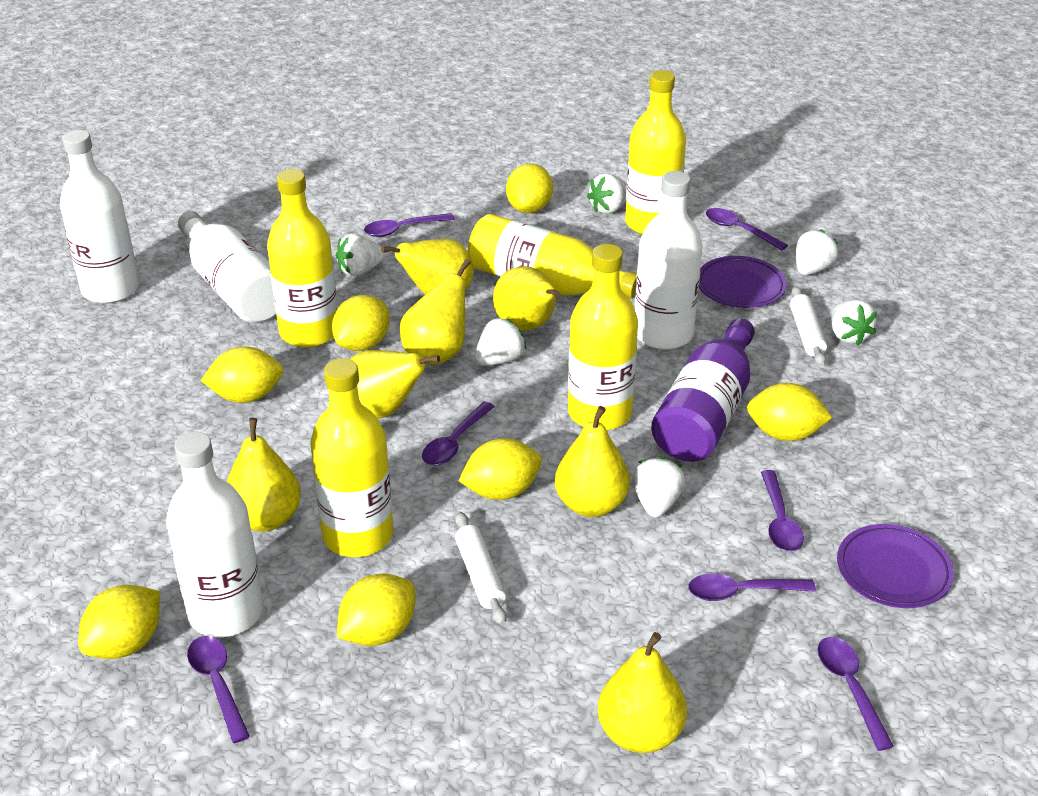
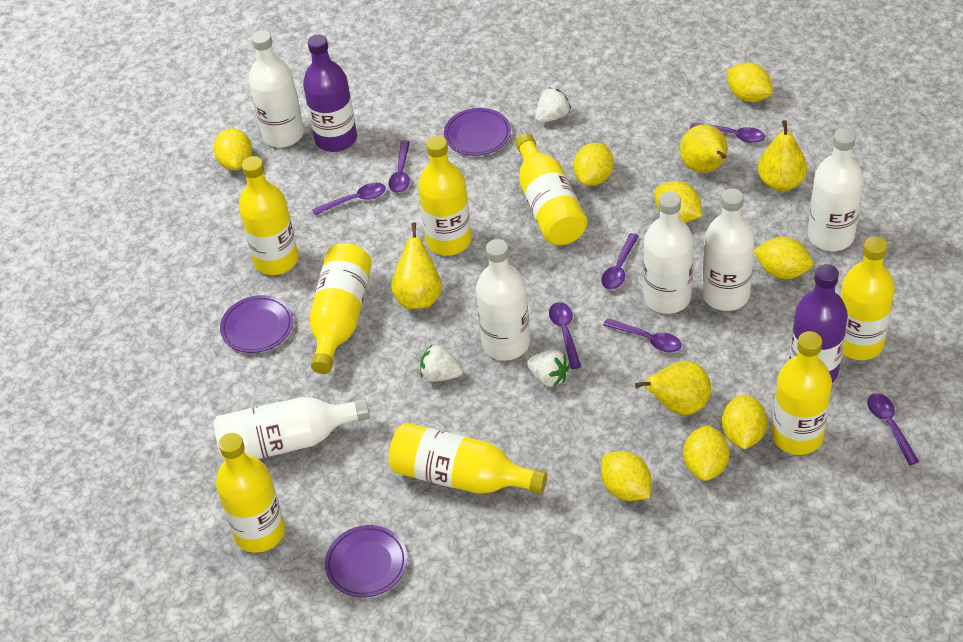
purple bottle: [651,318,755,462] = 1 -> [303,34,357,152] [789,264,848,383] = 2
purple plate: [699,256,787,308] [837,524,954,608] = 2 -> [220,295,293,353] [325,525,407,597] [444,108,511,156] = 3
white bottle: [60,130,139,304] [166,432,263,637] [178,211,276,323] [635,171,702,350] = 4 -> [213,397,370,462] [249,30,304,147] [476,239,530,360] [643,192,694,314] [702,188,755,311] [808,128,864,251] = 6
white rolling pin: [455,512,507,625] [790,286,827,366] = 2 -> none = 0
white strawberry: [336,234,386,277] [475,318,527,366] [587,173,627,214] [632,456,685,518] [796,229,838,275] [831,299,877,345] = 6 -> [420,345,463,382] [527,350,570,387] [535,87,571,123] = 3
yellow bottle: [267,169,337,348] [310,358,393,557] [468,214,637,299] [568,244,638,430] [625,70,686,234] = 5 -> [216,433,285,553] [239,156,298,275] [309,243,372,374] [389,423,547,494] [418,136,472,256] [515,133,587,245] [772,331,832,455] [840,236,895,360] = 8
yellow lemon: [78,585,160,659] [201,346,283,403] [332,295,390,351] [337,573,415,646] [458,438,542,500] [506,164,553,213] [747,383,833,441] = 7 -> [213,128,252,170] [573,143,613,186] [601,451,651,501] [654,181,702,223] [683,425,729,481] [722,395,768,449] [727,62,773,102] [754,237,813,279] = 8
yellow pear: [227,418,301,532] [350,350,440,418] [381,239,473,294] [400,259,471,365] [493,266,560,331] [555,406,630,517] [598,632,687,753] = 7 -> [391,222,442,309] [635,361,711,415] [680,124,728,173] [758,120,807,191] = 4

